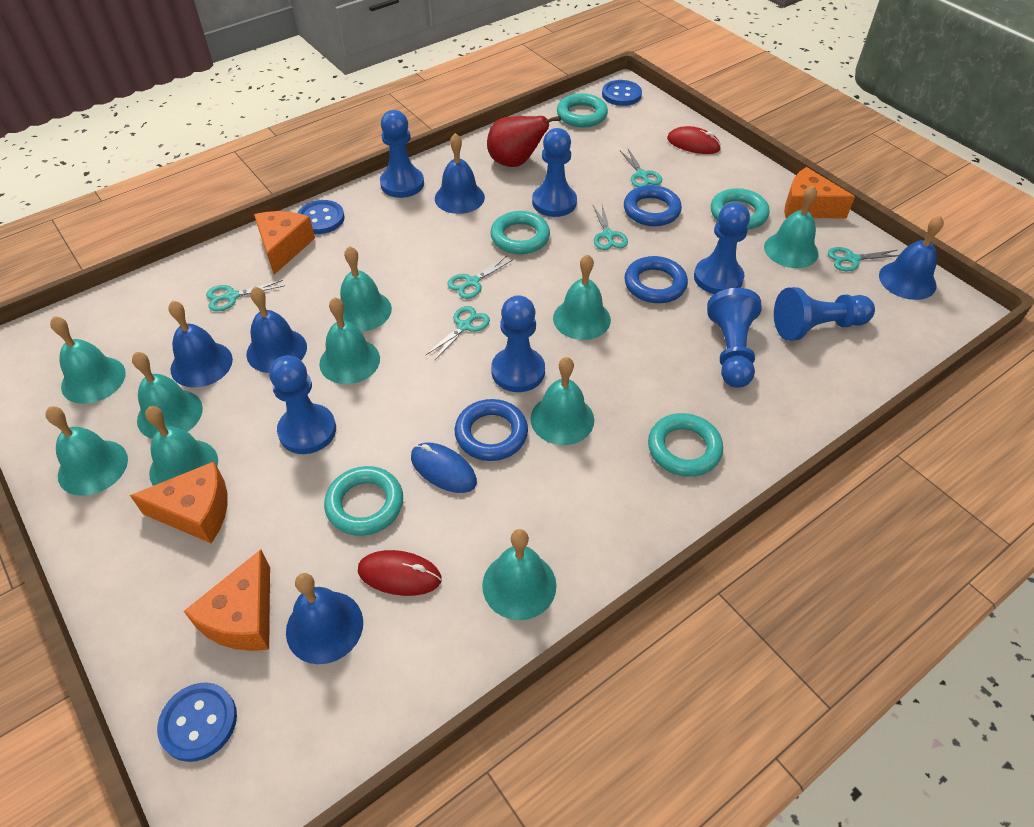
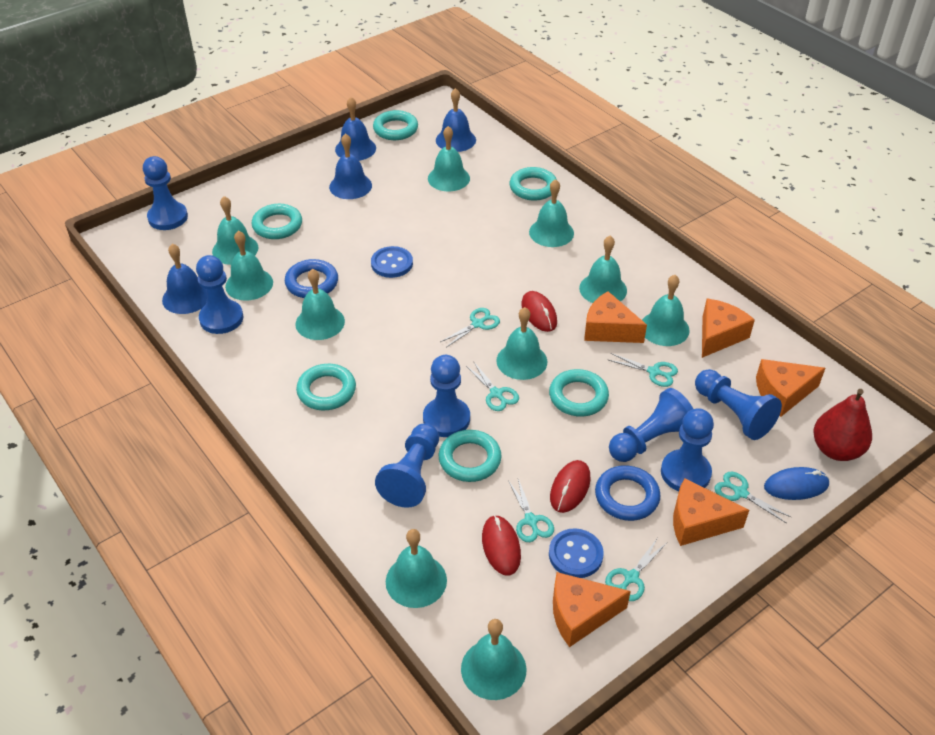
blue bell: [168,301,233,388] [246,287,307,373] [286,573,363,664] [435,133,485,214] [879,216,944,300] = 5 -> [162,244,207,314] [329,133,372,199] [335,97,376,161] [436,88,476,152] = 4
blue button: [157,682,237,762] [297,200,345,234] [602,80,642,106] = 3 -> [371,246,413,278] [549,528,604,578] = 2
blue ring: [455,399,528,461] [624,185,682,226] [624,256,688,303] = 3 -> [285,259,338,298] [595,465,661,521] = 2
orange cheese: [130,462,228,543] [184,549,270,651] [254,211,315,275] [784,167,855,218] = 4 -> [553,572,631,647] [584,291,647,343] [673,478,749,546] [702,299,755,358] [756,359,825,417] = 5
red mouse: [358,550,441,596] [667,126,721,154] = 2 -> [482,515,521,576] [521,291,557,332] [550,460,590,513] = 3
turquoise ring: [324,466,403,536] [490,211,550,254] [557,93,608,128] [648,413,723,477] [711,188,769,230] = 5 -> [252,204,302,239] [296,364,356,410] [373,110,418,140] [439,430,502,482] [509,167,557,201] [549,369,609,417] = 6

